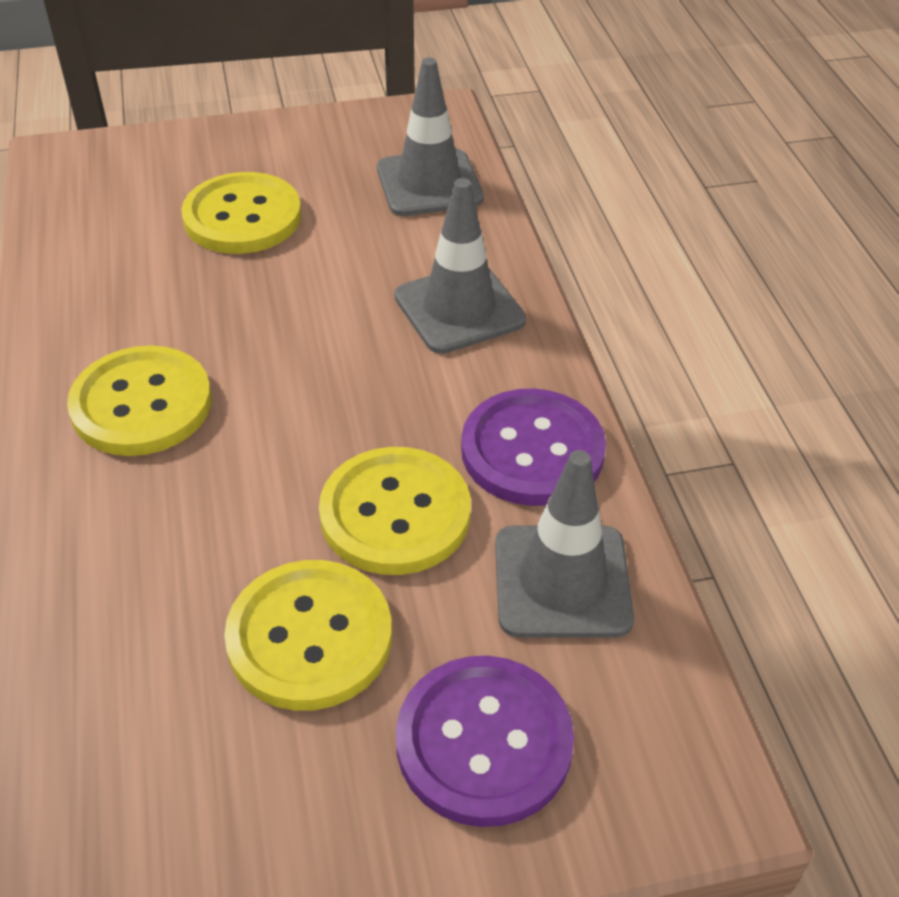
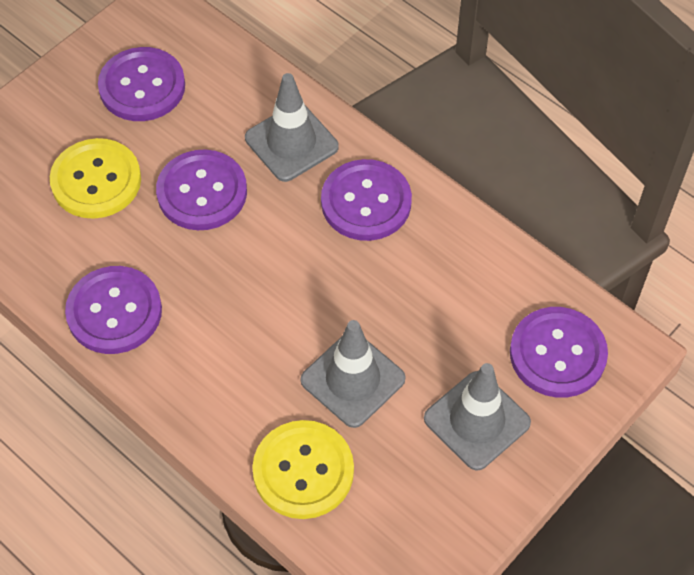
purple button: [396,656,574,827] [461,389,606,506] = 2 -> [65,266,162,354] [98,47,185,121] [156,149,247,230] [321,159,412,241] [510,307,608,398] = 5
yellow button: [67,345,212,456] [181,172,301,254] [224,560,392,711] [319,447,471,575] = 4 -> [50,138,141,219] [252,420,354,519] = 2

